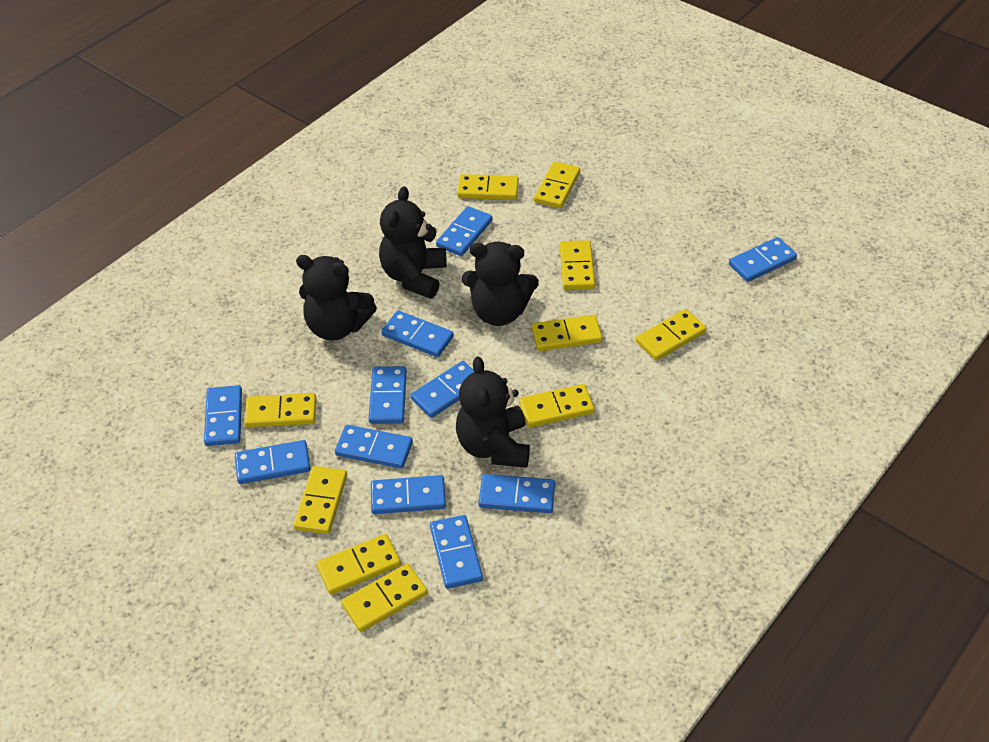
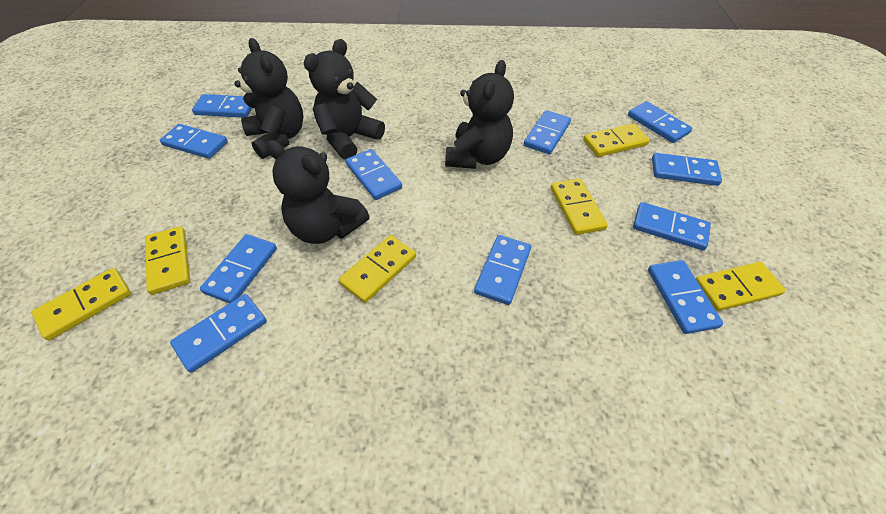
yellow domino: [244,393,316,427] [293,466,347,534] [316,534,401,595] [342,564,428,632] [457,174,519,200] [519,384,595,428] [531,315,602,351] [534,161,580,208] [560,240,595,290] [636,309,707,361] = 10 -> [32,268,131,340] [145,226,190,295] [339,235,416,303] [551,179,608,235] [583,124,650,157] [696,262,786,311] = 6

